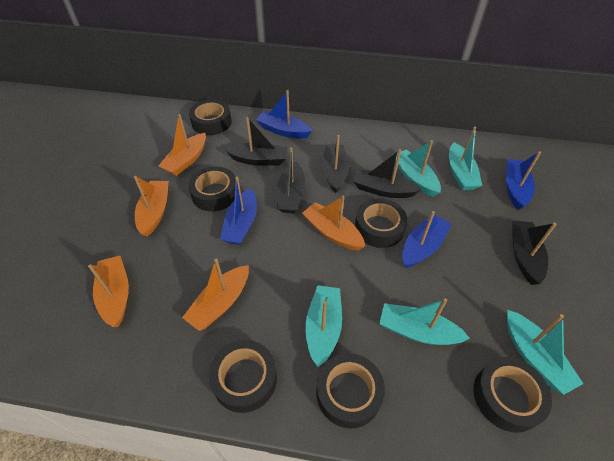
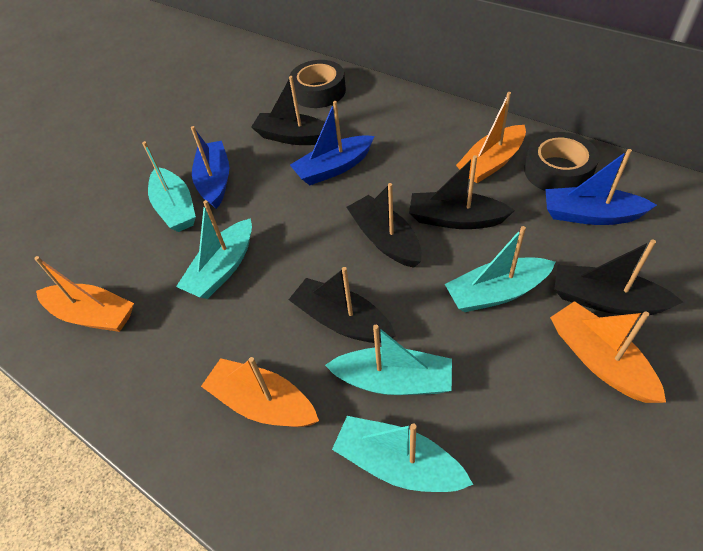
black tape: [188,166,236,211] [189,99,232,135] [209,340,277,413] [316,353,385,428] [355,198,408,248] [473,357,552,433] = 6 -> [289,60,346,108] [524,132,599,191] = 2
blue boat: [220,176,257,245] [255,90,312,139] [402,211,451,268] [506,151,541,210] = 4 -> [191,126,229,209] [290,101,374,185] [546,149,657,225] = 3
orange boat: [88,256,129,327] [134,176,169,237] [158,114,206,176] [182,259,249,331] [302,196,365,251] = 5 -> [34,256,134,332] [201,357,319,427] [456,92,526,183] [550,301,666,403] = 4

